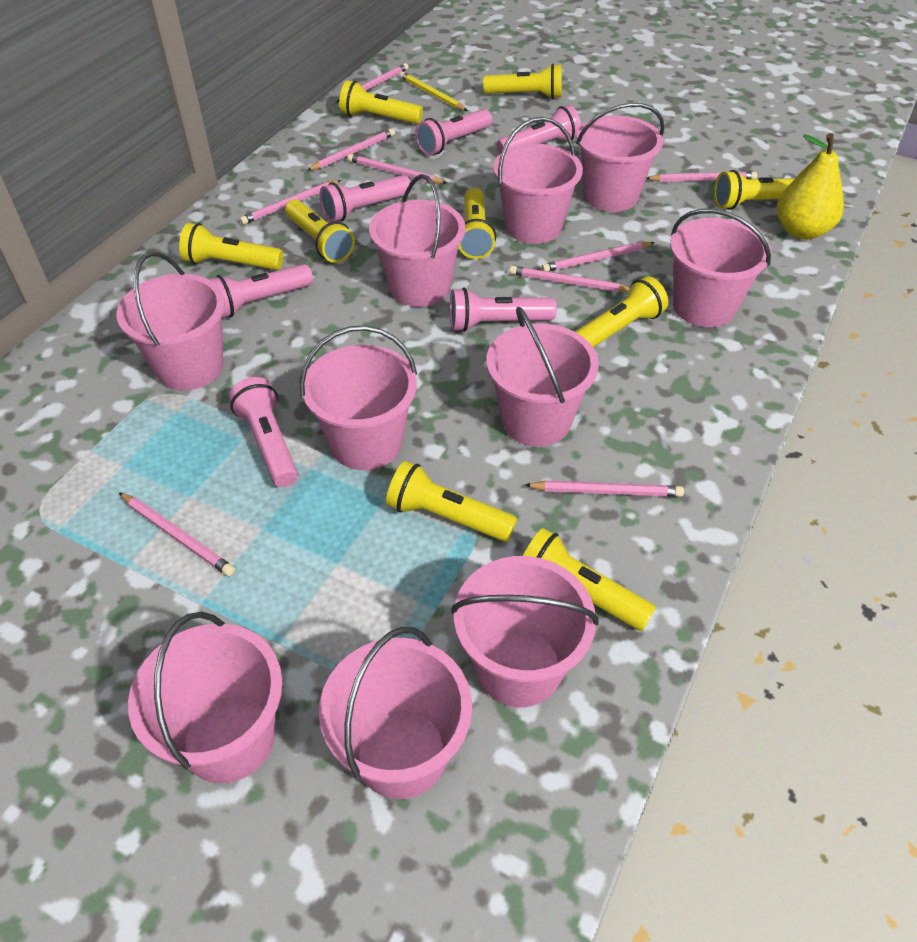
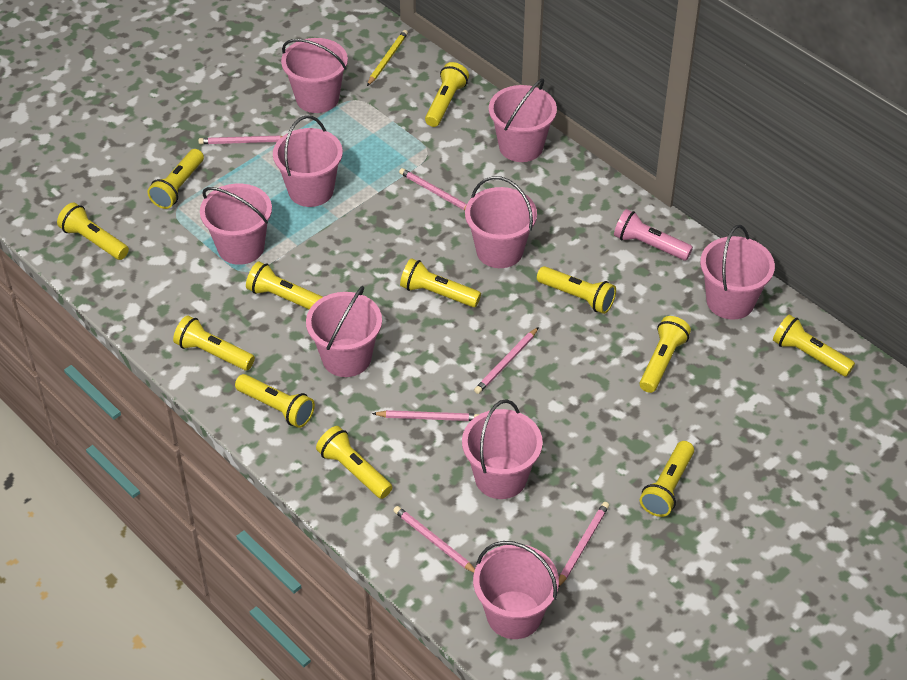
pink bucket: [116,252,225,390] [128,612,283,783] [299,325,417,470] [319,627,472,799] [369,174,466,307] [451,556,599,707] [486,307,599,446] [493,117,583,244] [576,103,664,212] [670,209,771,327] = 10 -> [200,184,272,265] [273,115,343,207] [281,38,348,113] [306,286,382,377] [462,399,543,499] [465,176,537,268] [473,541,559,639] [489,78,557,162] [700,225,775,320] = 9
pink flashlight: [209,264,313,318] [229,377,298,487] [319,175,412,222] [415,109,492,155] [450,287,557,332] [497,105,581,154] = 6 -> [614,209,693,260] = 1
pink pencil: [119,492,235,576] [240,180,341,225] [307,128,395,171] [337,63,409,102] [347,154,447,184] [509,266,630,292] [525,480,684,497] [542,242,655,272] [646,171,757,182] = 9 -> [198,135,282,144] [372,410,480,421] [393,506,475,573] [399,168,467,210] [474,327,539,394] [559,502,609,586] = 6
yellow flashlight: [179,223,284,270] [285,199,355,263] [339,80,423,124] [386,461,517,542] [459,188,496,259] [483,64,562,99] [523,528,656,631] [575,276,668,347] [714,170,795,210] = 9 -> [57,203,129,260] [148,149,204,209] [173,316,255,370] [235,374,315,428] [246,262,323,309] [316,426,392,499] [400,258,481,307] [425,62,469,127] [537,266,616,314] [639,316,691,393] [640,441,694,517] [773,314,855,377] = 12
yellow pear: [777,133,844,240] = 1 -> none = 0

